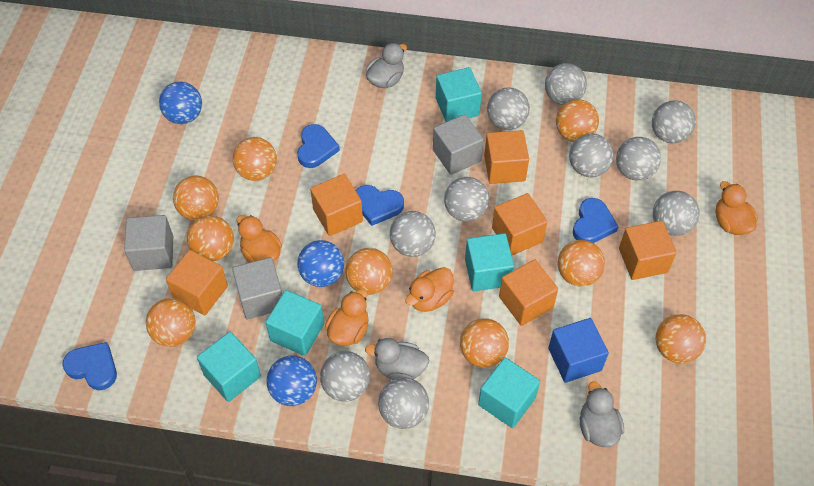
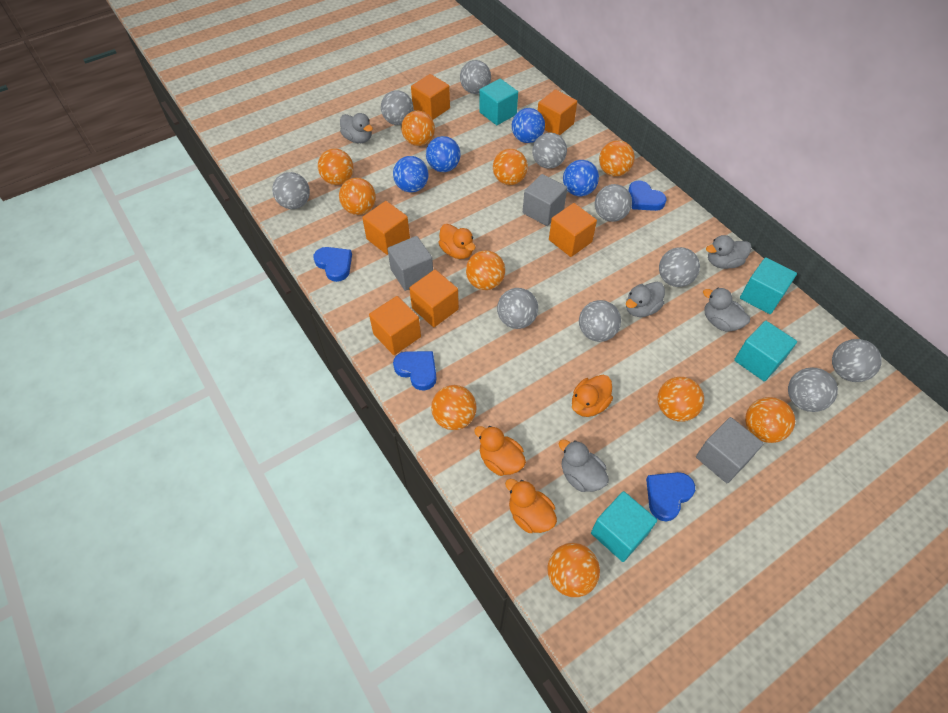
blue ball: [159,82,202,124] [267,356,317,406] [297,240,344,287] = 3 -> [393,156,428,192] [426,136,461,172] [512,108,545,143] [563,160,599,196] = 4
blue cube: [548,318,609,383] = 1 -> none = 0
grey duck: [365,338,429,380] [366,43,407,88] [580,381,624,447] = 3 -> [340,113,373,143] [559,440,609,492] [626,282,665,317] [703,288,750,332] [706,235,751,269] = 5
orange ball: [146,298,195,347] [173,175,219,220] [187,215,234,261] [233,137,277,181] [345,248,392,295] [460,318,509,368] [556,99,599,142] [557,240,605,286] [655,314,706,363] = 9 -> [318,149,354,185] [339,178,376,215] [401,111,435,146] [431,385,477,430] [466,250,505,290] [493,149,528,185] [547,543,600,597] [599,140,635,177] [657,377,704,422] [745,397,795,443] = 10
turquoise cube: [197,332,261,402] [266,290,324,356] [436,67,482,122] [465,233,514,291] [478,357,540,428] = 5 -> [479,79,518,125] [591,491,657,562] [734,321,797,381] [740,257,797,314] = 4

